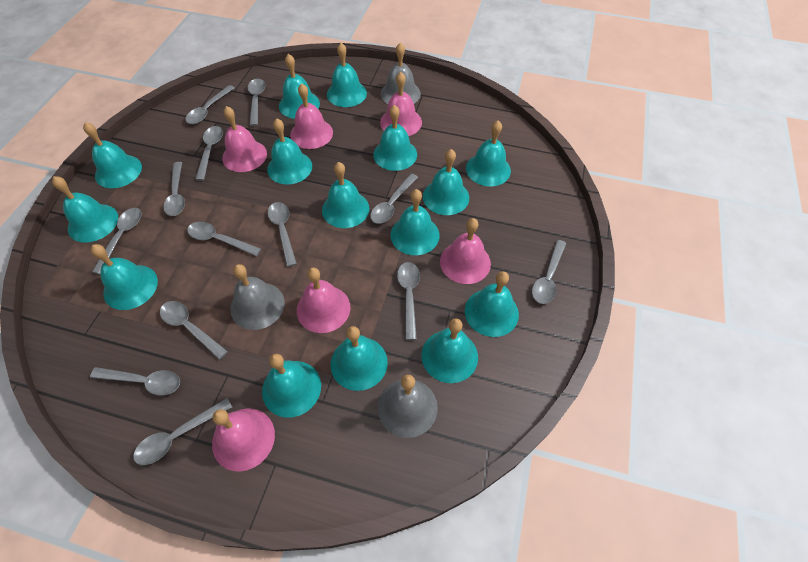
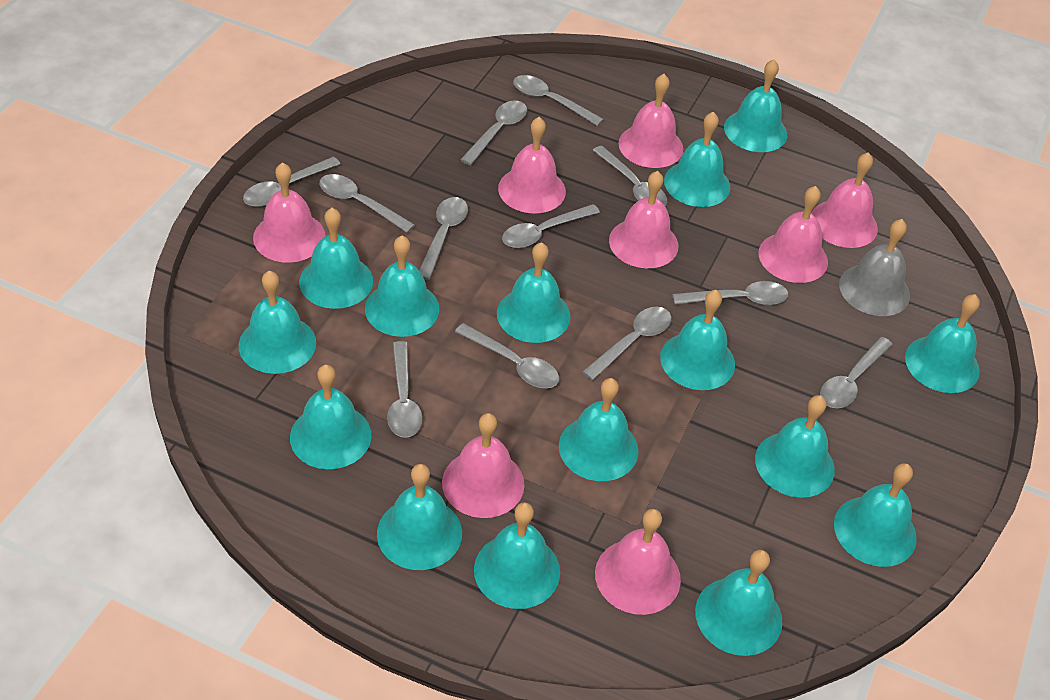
grey bell: [230,264,285,330] [378,375,438,438] [381,43,421,104] = 3 -> [839,219,910,316] = 1
grey spoon: [90,367,180,396] [92,208,142,274] [133,398,232,465] [160,301,228,360] [163,162,185,216] [185,85,234,124] [187,222,261,256] [195,126,223,181] [248,79,265,126] [268,202,297,267] [370,174,418,224] [397,262,420,340] [532,240,566,304] = 13 -> [243,157,340,207] [319,174,415,233] [387,341,423,438] [419,197,468,280] [455,323,559,388] [460,101,527,165] [502,204,600,248] [513,75,604,126] [582,307,672,381] [592,146,667,206] [672,281,788,305] [820,337,893,408] = 12
pink bell: [212,408,275,472] [222,106,267,172] [290,83,333,149] [297,267,350,333] [380,72,422,136] [440,218,491,284] = 6 -> [253,162,325,263] [442,413,524,518] [498,117,566,214] [595,509,681,615] [609,171,678,268] [618,74,683,168] [758,186,828,283] [811,152,878,248] = 8

